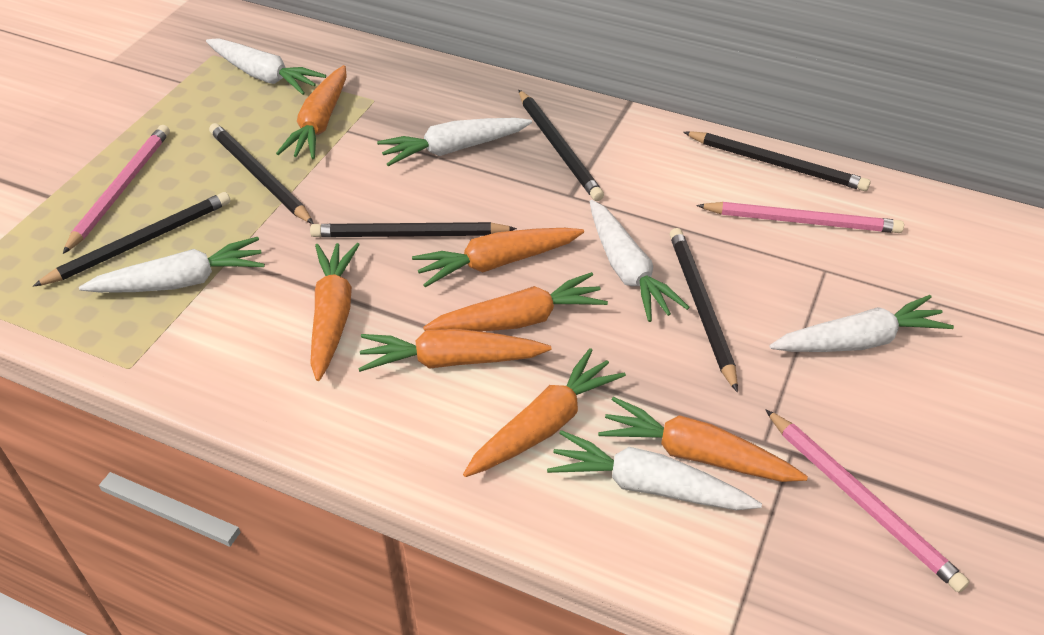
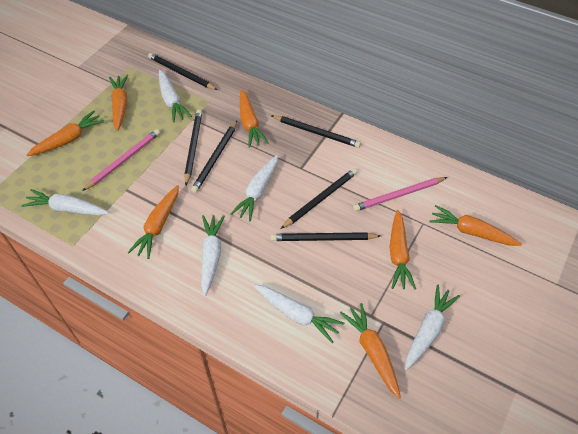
pink pencil: [63,125,170,254] [696,202,904,233] [765,409,970,593] = 3 -> [82,129,160,191] [353,177,447,211] = 2

